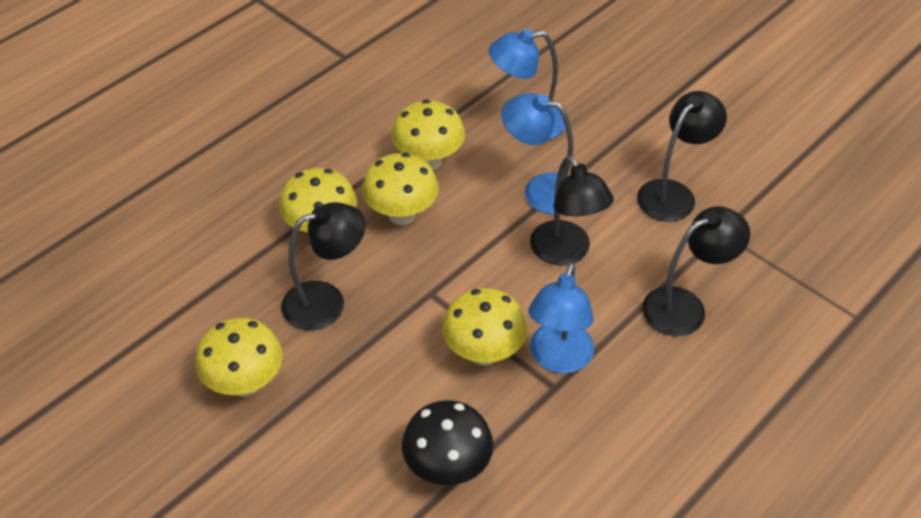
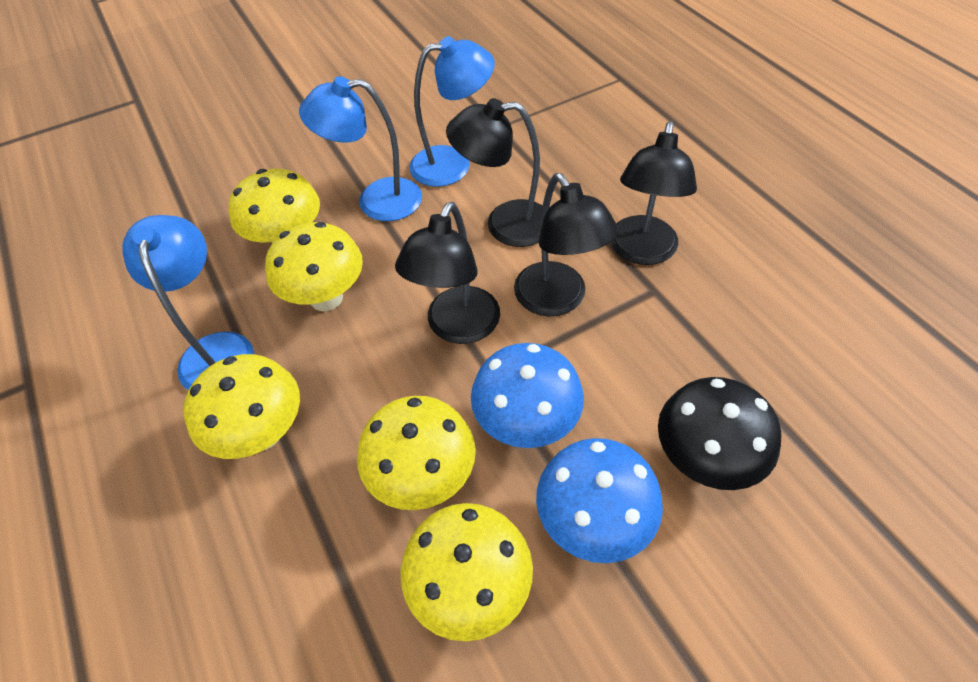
blue mushroom: none = 0 -> [471,343,584,448] [536,438,663,563] = 2

